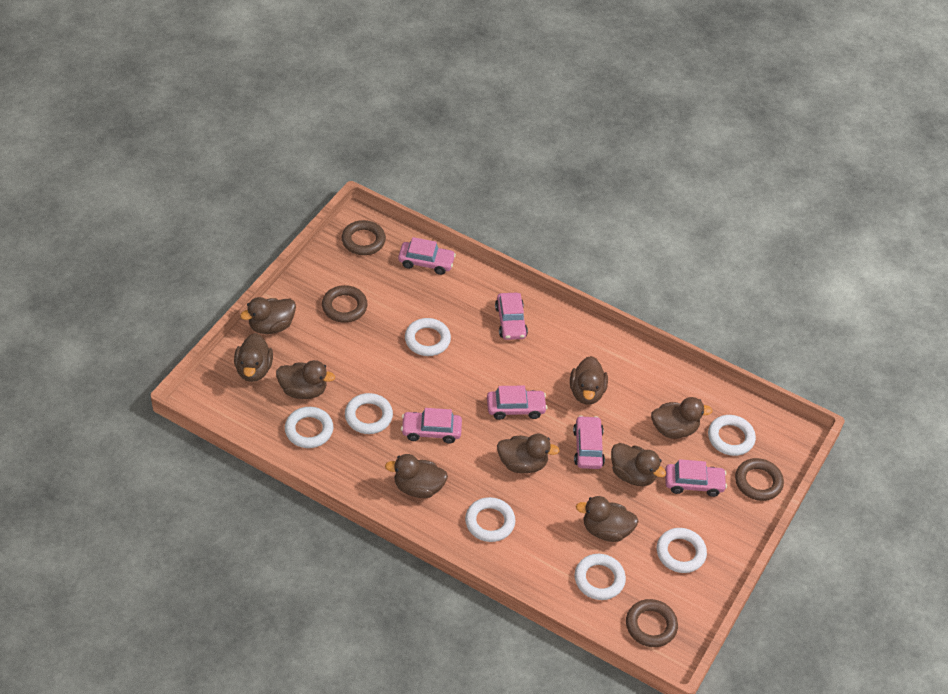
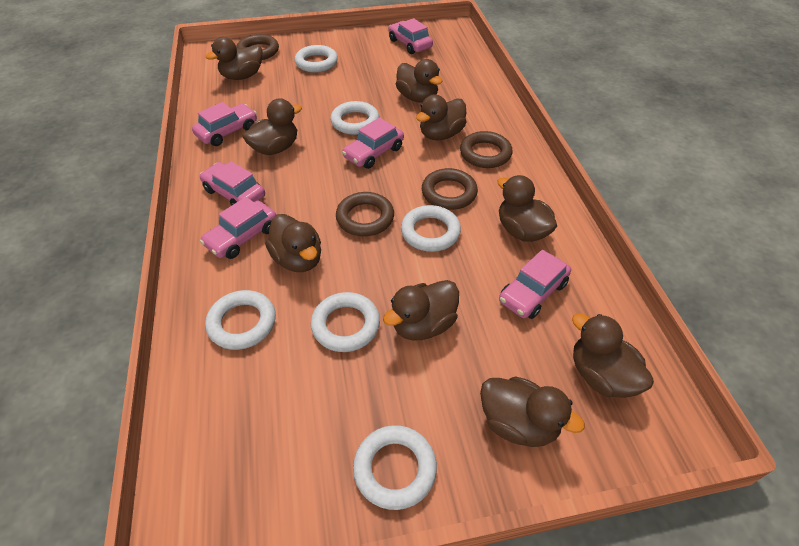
white ring: [285,407,333,448] [345,393,393,434] [405,318,451,356] [465,497,516,542] [575,554,626,600] [657,528,707,573] [708,415,756,456] = 7 -> [205,290,276,350] [294,45,338,72] [311,292,380,352] [330,101,379,135] [353,425,437,510] [401,205,461,252] = 6

